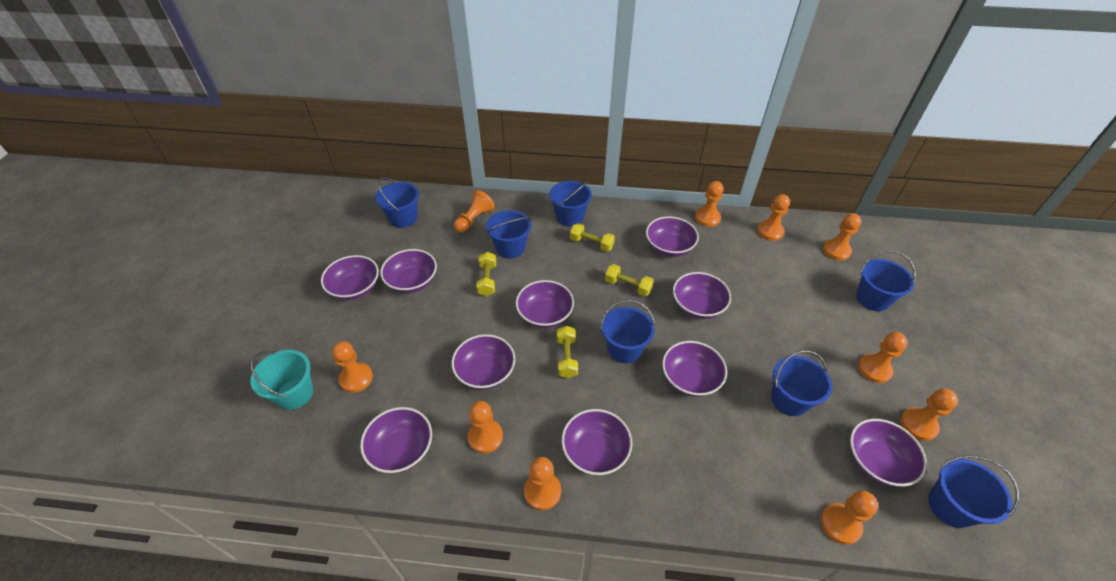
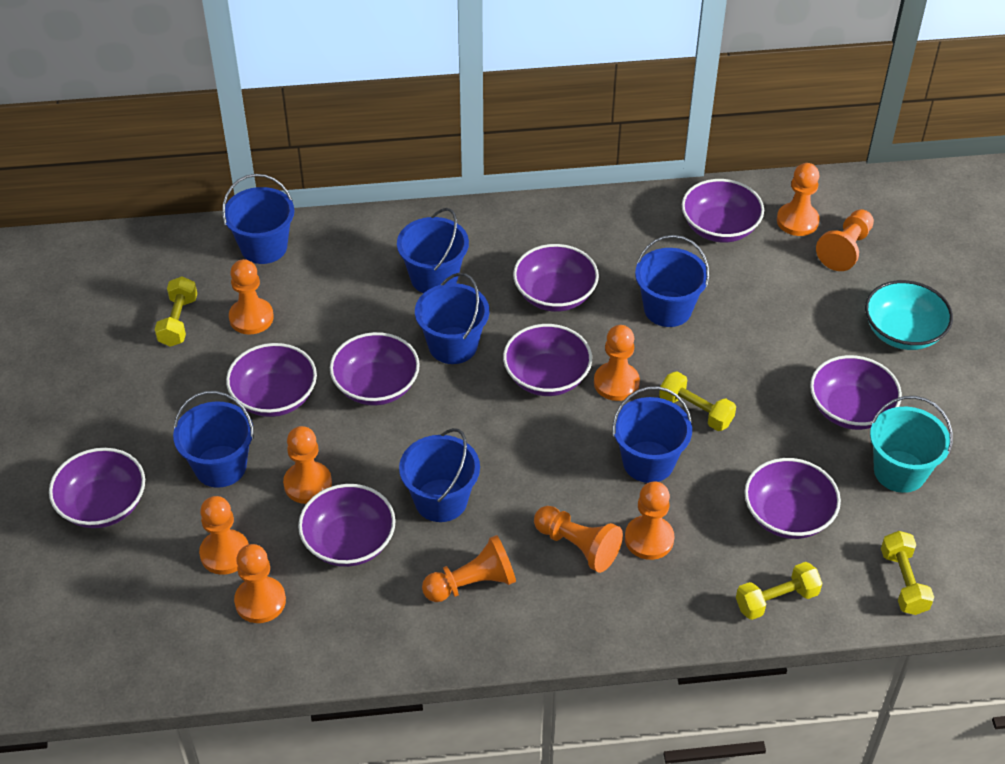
purple bowl: [321,255,379,300] [360,407,432,473] [380,249,437,293] [452,334,515,390] [516,280,574,328] [562,409,632,475] [646,216,699,257] [662,341,727,397] [673,272,731,319] [850,419,927,486] = 10 -> [49,448,145,528] [226,343,317,417] [298,484,396,567] [330,332,420,405] [503,324,592,396] [513,244,599,312] [682,179,764,243] [744,458,841,539] [810,355,902,430] = 9
turquoise bowl: none = 0 -> [865,280,953,350] = 1

